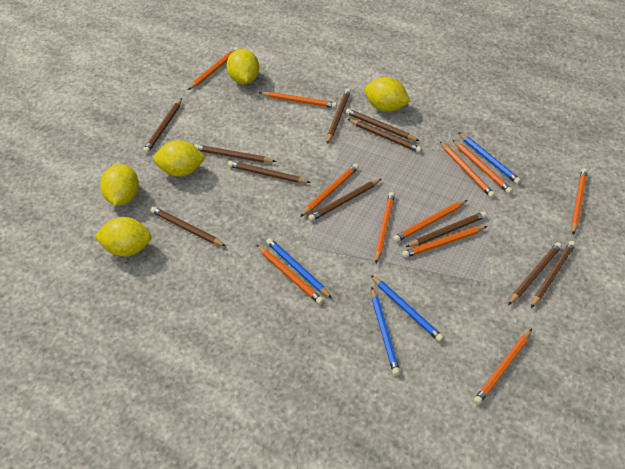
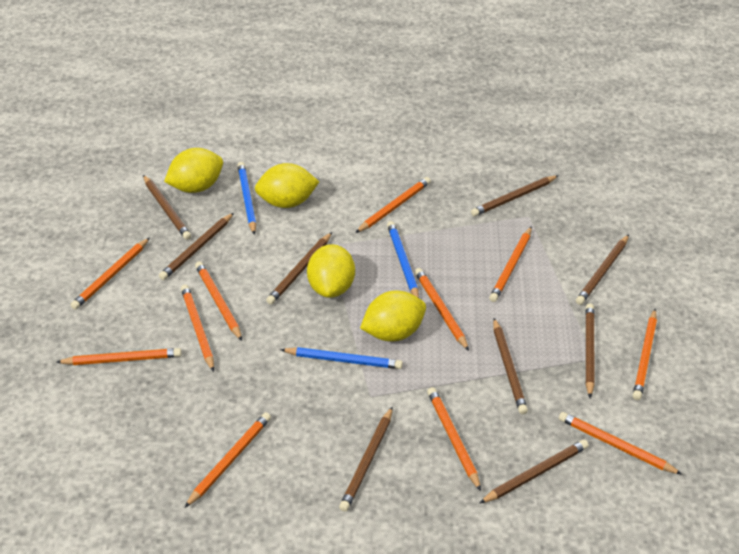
blue pencil: [266,238,332,298] [371,275,444,342] [371,288,400,375] [459,133,521,184] = 4 -> [237,162,256,235] [280,347,403,369] [387,221,419,298] = 3
brown pencil: [143,98,182,154] [151,207,225,246] [194,145,276,163] [228,161,311,183] [308,179,381,221] [327,89,351,144] [345,109,419,141] [348,119,422,153] [406,211,487,247] [508,242,562,305] [531,241,575,308] = 11 -> [143,175,191,240] [159,213,234,280] [266,232,332,304] [339,406,393,512] [471,175,559,217] [479,440,589,504] [493,318,528,414] [576,234,629,305] [585,303,595,398] = 9
yellow lemon: [95,217,151,257] [100,164,139,206] [153,140,206,177] [227,49,259,84] [364,77,410,112] = 5 -> [164,148,223,193] [255,163,319,208] [307,244,355,298] [360,291,426,342] = 4

